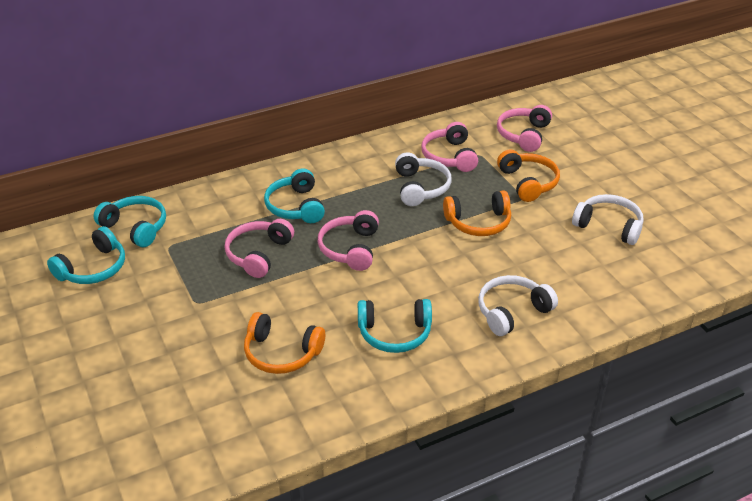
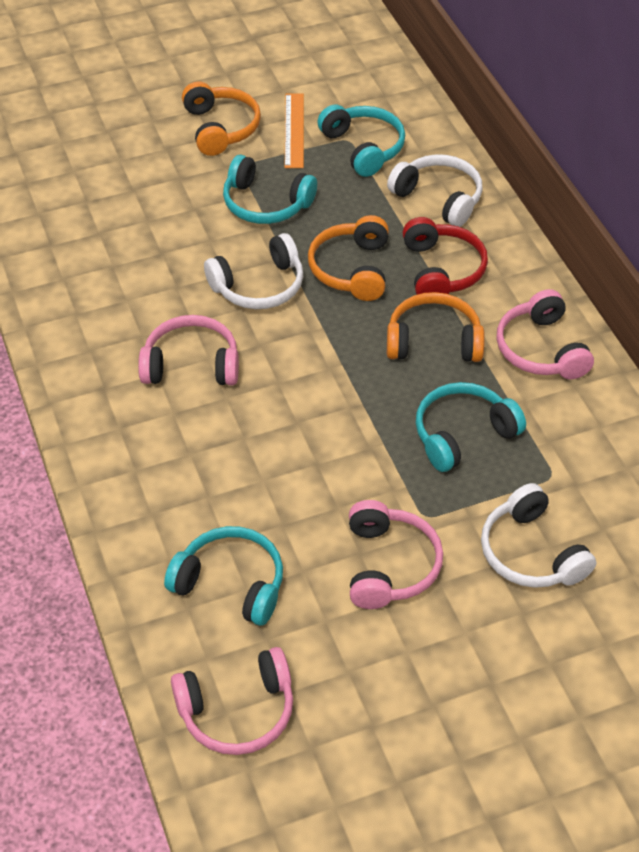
orange ruler: none = 0 -> [285,94,304,168] = 1
red headphones: none = 0 -> [403,217,488,295] = 1

